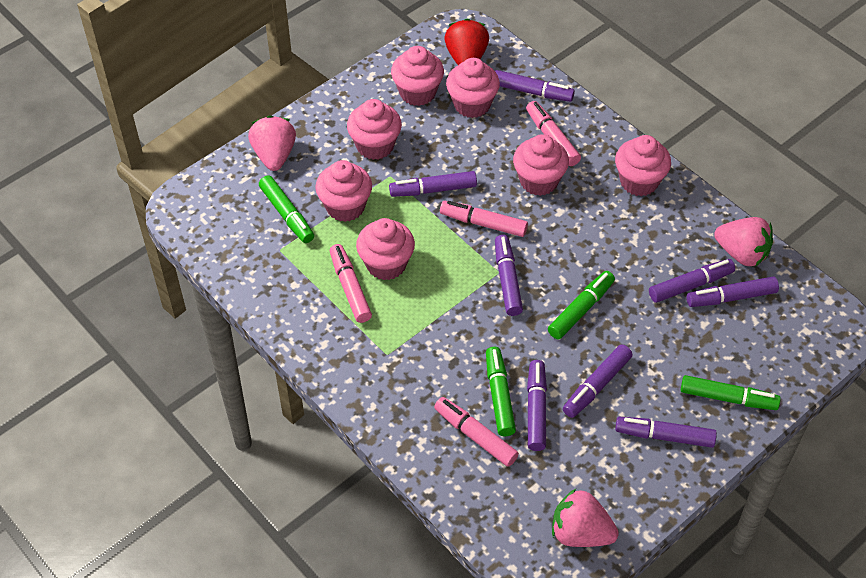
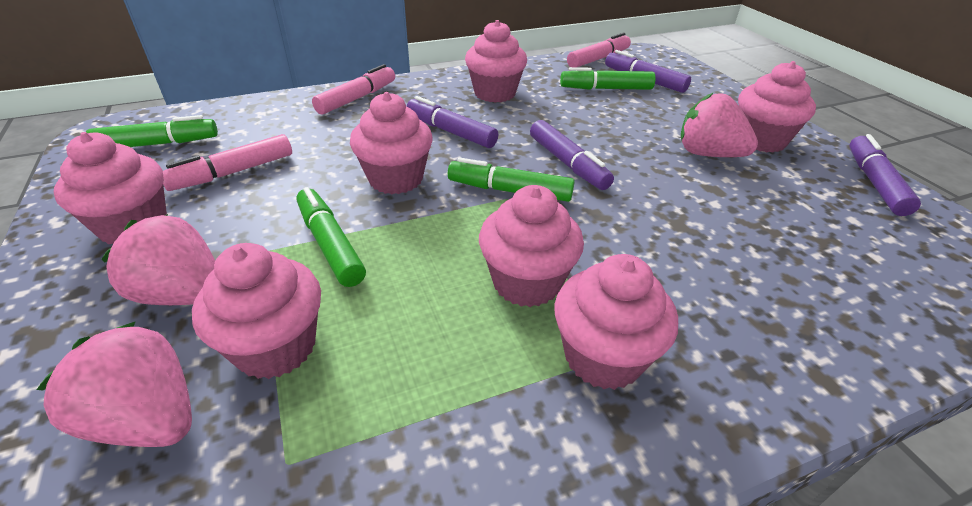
pink marker: [330,244,372,323] [434,397,519,467] [440,201,528,237] [526,101,581,166] = 4 -> [163,134,292,191] [312,64,395,115] [567,33,631,67] = 3
purple marker: [389,171,477,197] [495,70,575,102] [495,235,523,316] [527,360,547,451] [563,344,633,418] [615,417,717,448] [649,259,735,303] [686,276,779,307] = 8 -> [407,96,498,148] [530,120,614,190] [605,50,691,93] [849,134,921,216] = 4
red strawberry: [444,19,489,65] = 1 -> none = 0

